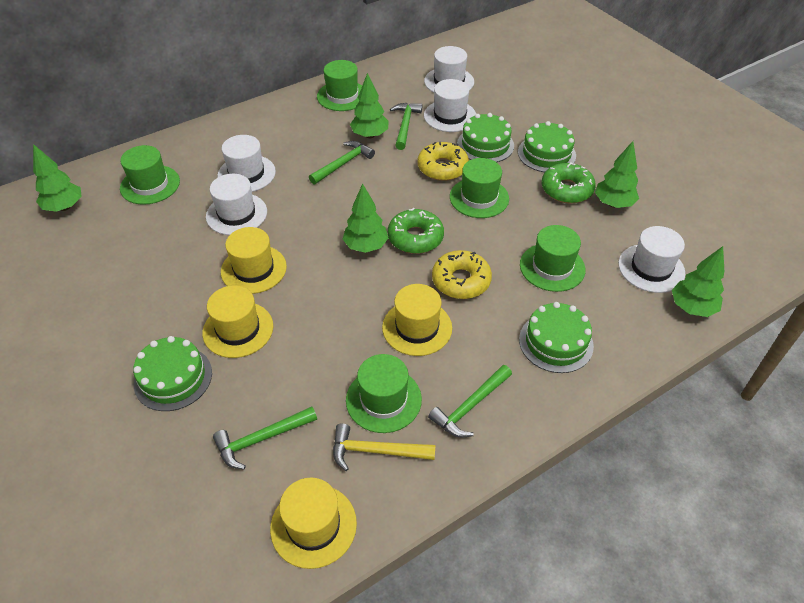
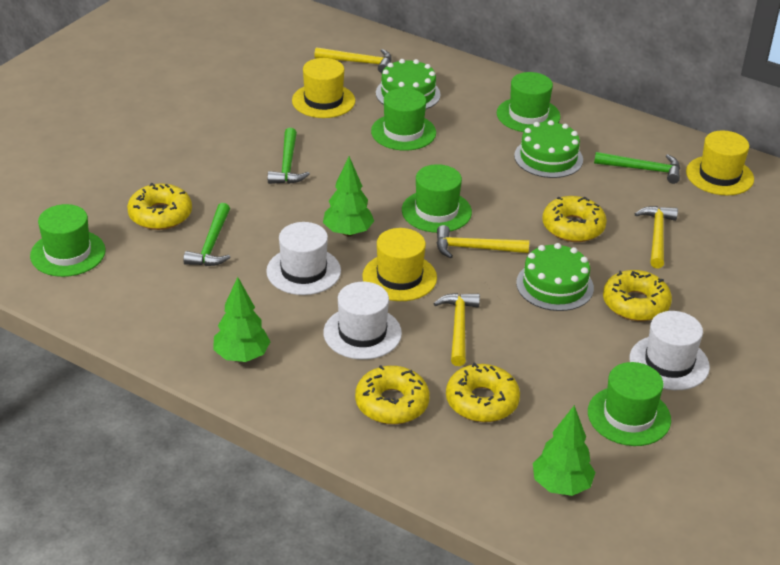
green cake: [133,336,212,411] [457,113,514,162] [518,121,576,172] [519,302,594,373] = 4 -> [376,59,441,110] [514,120,583,178] [516,243,594,311] = 3
green donut: [388,207,444,254] [542,162,596,204] = 2 -> none = 0
green hammer: [213,407,317,470] [309,141,375,184] [390,103,422,150] [428,365,512,438] = 4 -> [183,203,231,266] [268,128,310,184] [594,152,680,184] = 3
green tree: [33,144,82,212] [343,183,388,253] [350,73,389,138] [595,141,639,208] [672,246,724,317] = 5 -> [213,277,271,362] [323,156,374,236] [533,405,596,496] = 3
white hat: [206,174,267,235] [217,135,276,192] [424,46,474,93] [424,79,476,132] [618,226,685,293] = 5 -> [266,222,341,295] [323,282,402,360] [630,311,710,390] = 3
yellow donut: [418,142,469,181] [432,250,492,299] = 2 -> [127,183,192,230] [355,365,430,424] [446,363,520,422] [542,196,607,242] [603,270,672,321] = 5
yellow hammer: [333,423,436,471] = 1 -> [314,47,392,73] [433,293,480,366] [436,225,529,258] [635,206,678,269] = 4
yellow hat: [202,286,273,358] [221,227,287,294] [270,478,357,569] [382,284,452,356] = 4 -> [292,58,355,118] [362,228,437,301] [686,130,754,195] = 3

